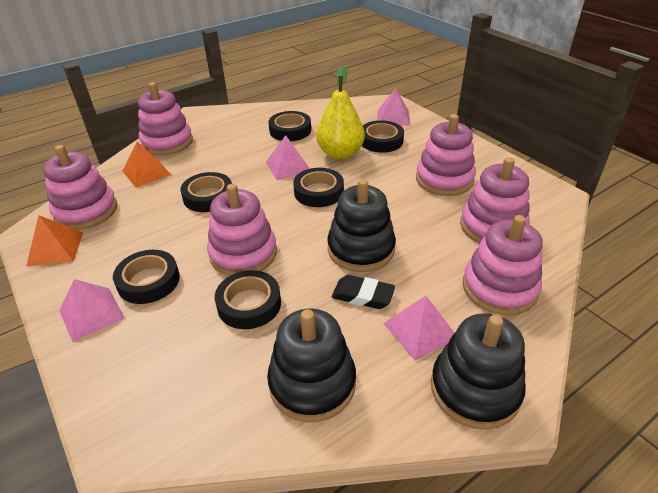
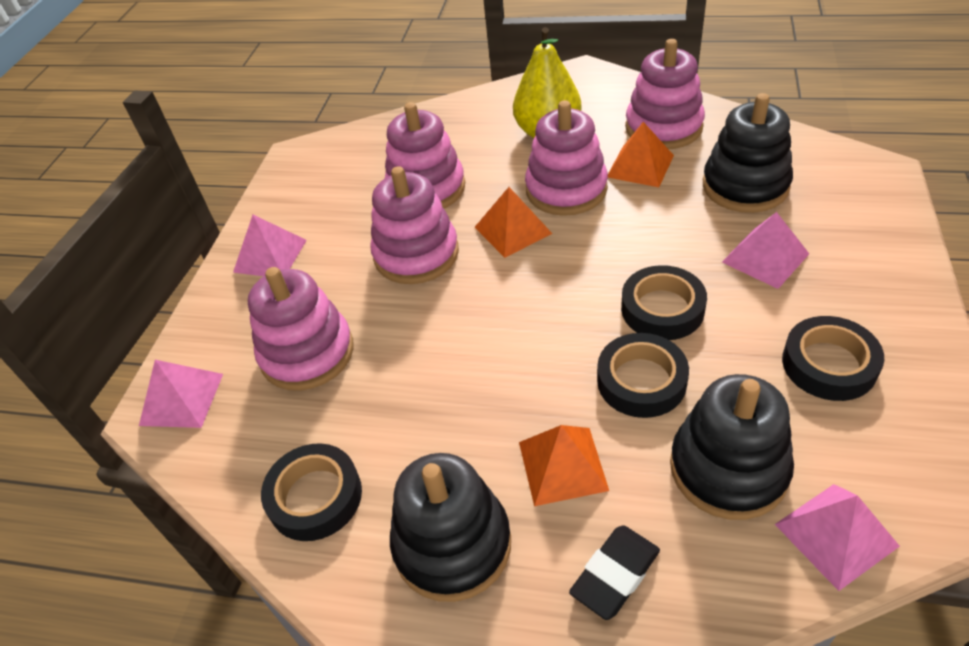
black tape: [113,250,180,304] [180,172,232,212] [215,270,281,329] [268,111,311,141] [293,168,344,207] [362,120,404,153] = 6 -> [261,443,362,541] [597,333,689,418] [621,265,707,340] [782,316,884,401] = 4
orange pyramid: [26,215,83,266] [123,142,171,187] = 2 -> [475,187,552,258] [519,425,609,506] [608,122,674,187] = 3
pink stacking toy: [43,145,117,230] [138,82,193,155] [207,184,277,276] [416,114,476,196] [460,157,530,243] [462,215,543,315] = 6 -> [248,267,354,391] [370,166,459,284] [385,102,465,208] [525,100,608,216] [625,39,705,149] = 5

